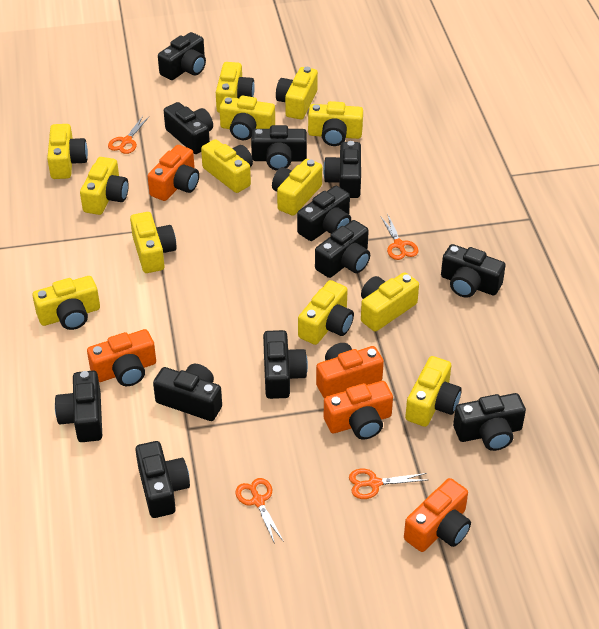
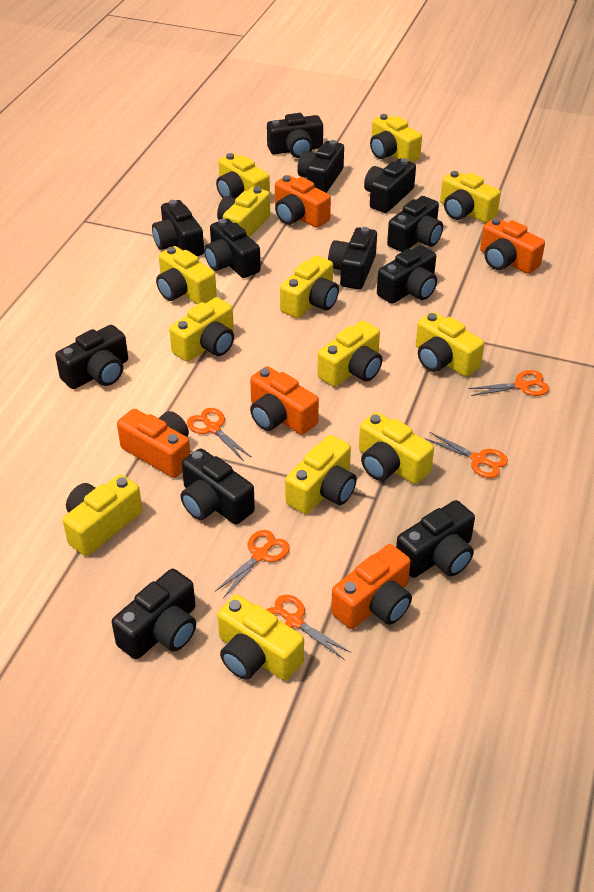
orange scissors: [108,116,149,154] [235,478,284,544] [349,469,427,499] [380,213,418,260] = 4 -> [187,408,251,461] [215,530,290,598] [266,595,352,659] [425,432,508,478] [468,370,549,396] = 5

